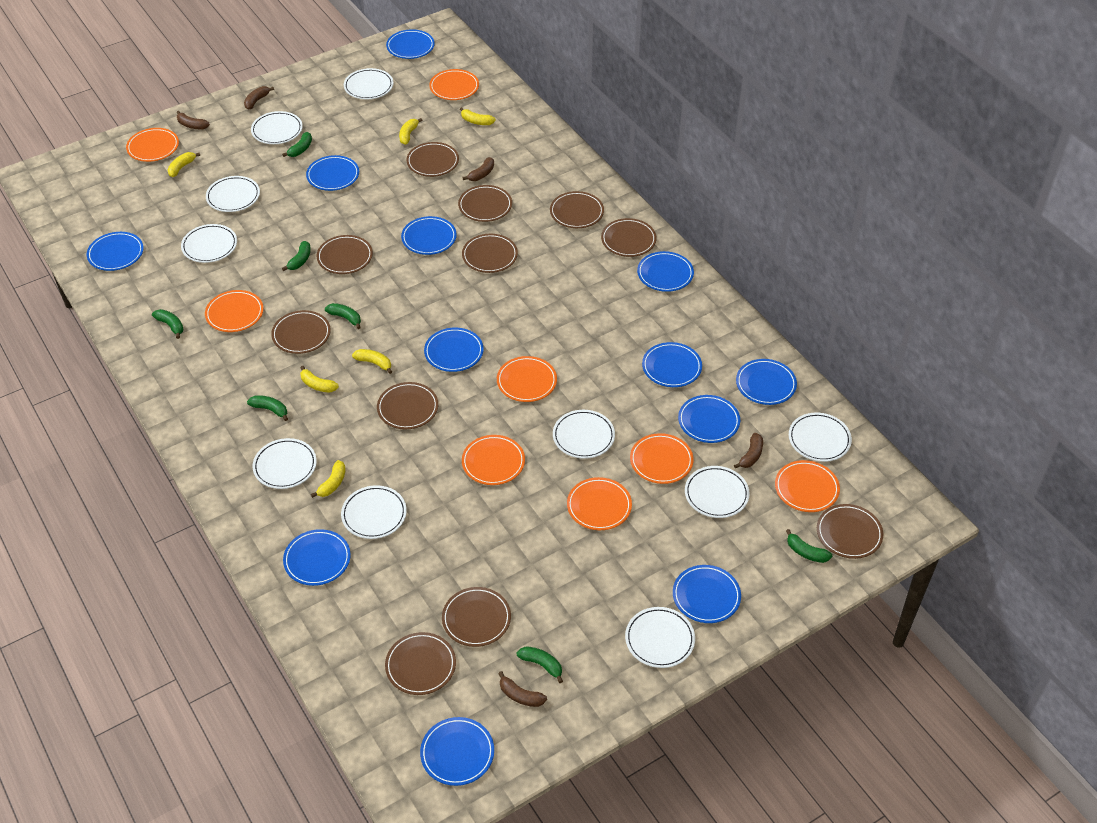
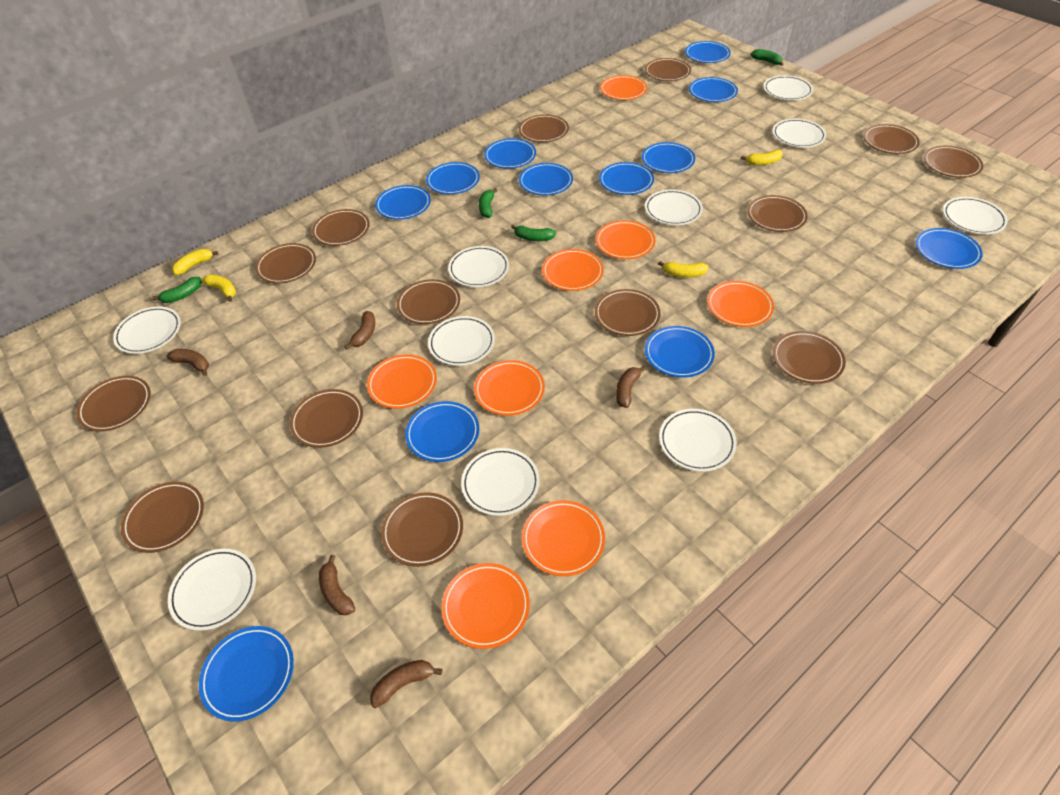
brown plate: [271,310,331,354] [317,235,373,274] [377,382,438,429] [385,632,456,695] [406,142,459,177] [442,587,511,647] [458,185,512,222] [462,234,518,273] [550,191,604,228] [601,218,657,257] [817,504,883,559] = 11 -> [77,376,151,432] [121,482,204,553] [255,243,316,283] [290,389,363,448] [312,209,370,246] [381,492,463,567] [397,279,460,324] [519,114,569,142] [595,289,661,336] [645,58,691,81] [747,195,808,232] [773,331,846,384] [863,124,920,154] [924,146,983,178] = 14
green banana: [152,309,184,339] [247,395,288,421] [282,132,312,157] [282,241,311,271] [325,303,361,329] [516,646,563,683] [786,529,832,563] = 7 -> [152,277,202,303] [479,188,497,218] [511,225,556,241] [750,49,783,66] = 4
yellow banana: [168,152,200,177] [300,366,339,392] [311,460,346,498] [352,349,392,374] [399,118,423,145] [460,107,496,125] = 6 -> [172,249,218,275] [202,274,236,302] [658,261,708,277] [741,150,783,165] = 4

